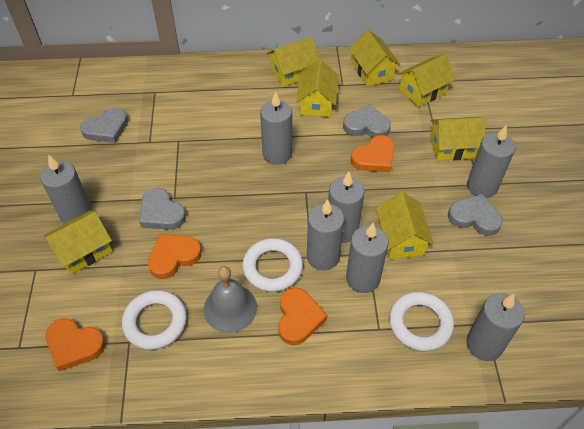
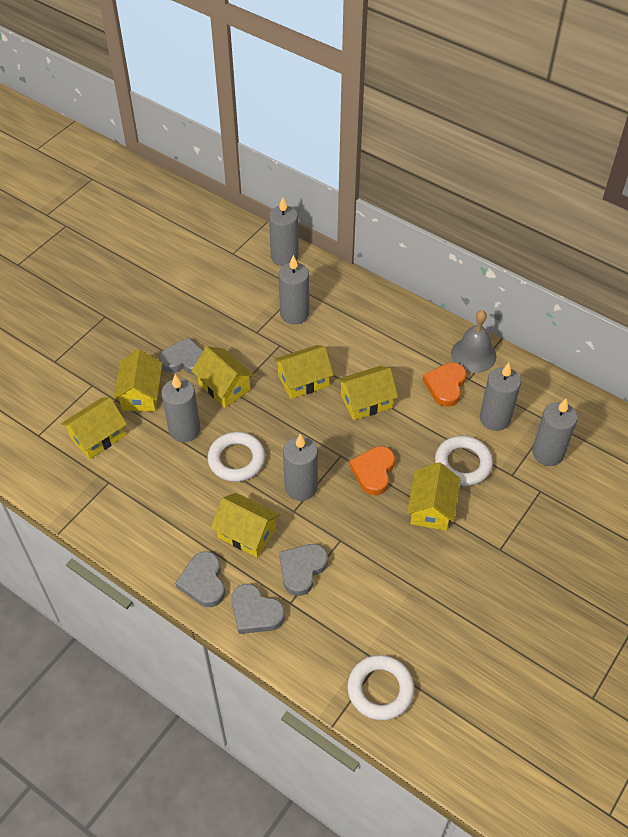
grey candle: [40,154,92,224] [260,91,292,165] [307,199,344,271] [328,171,365,243] [346,223,388,293] [466,293,525,361] [467,125,515,198] = 7 -> [161,375,200,442] [269,197,299,266] [278,255,309,324] [283,434,318,501] [480,363,521,431] [532,398,578,466] = 6
orange heart: [45,318,105,371] [148,234,202,279] [278,288,327,345] [351,135,395,172] = 4 -> [349,446,395,495] [423,362,466,407] = 2

